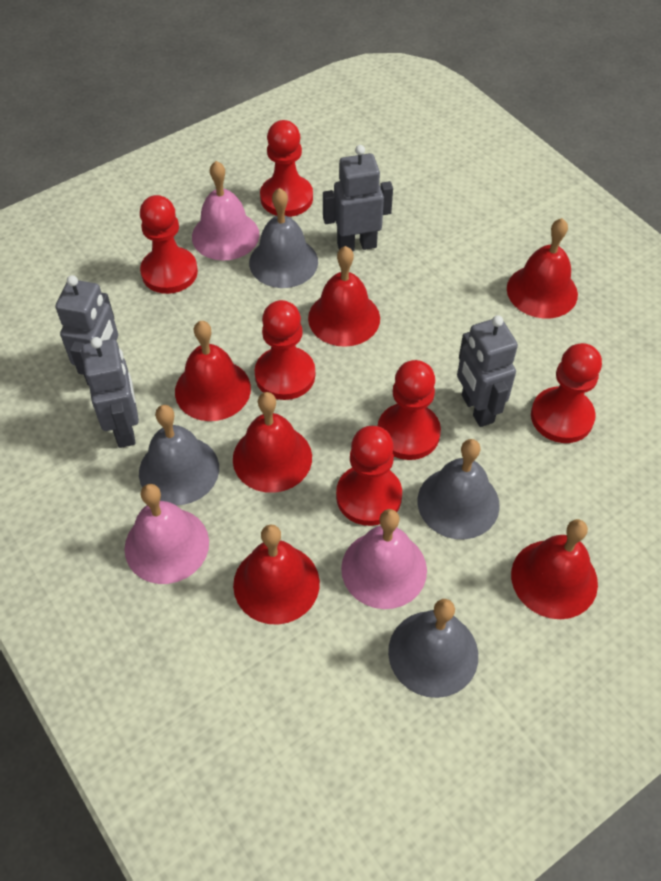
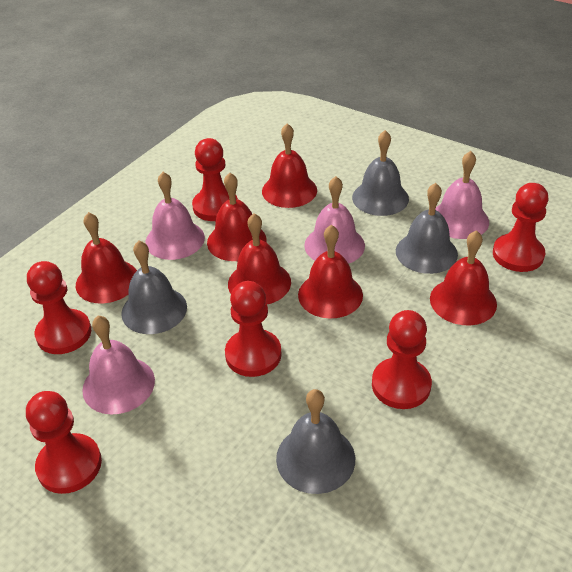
grey robot: [56,275,118,386] [82,337,139,448] [323,145,393,251] [457,315,518,427] = 4 -> none = 0
pink bell: [124,484,209,584] [192,161,259,261] [341,509,427,609] = 3 -> [82,316,155,414] [145,172,205,260] [304,176,365,264] [436,151,489,239] = 4

